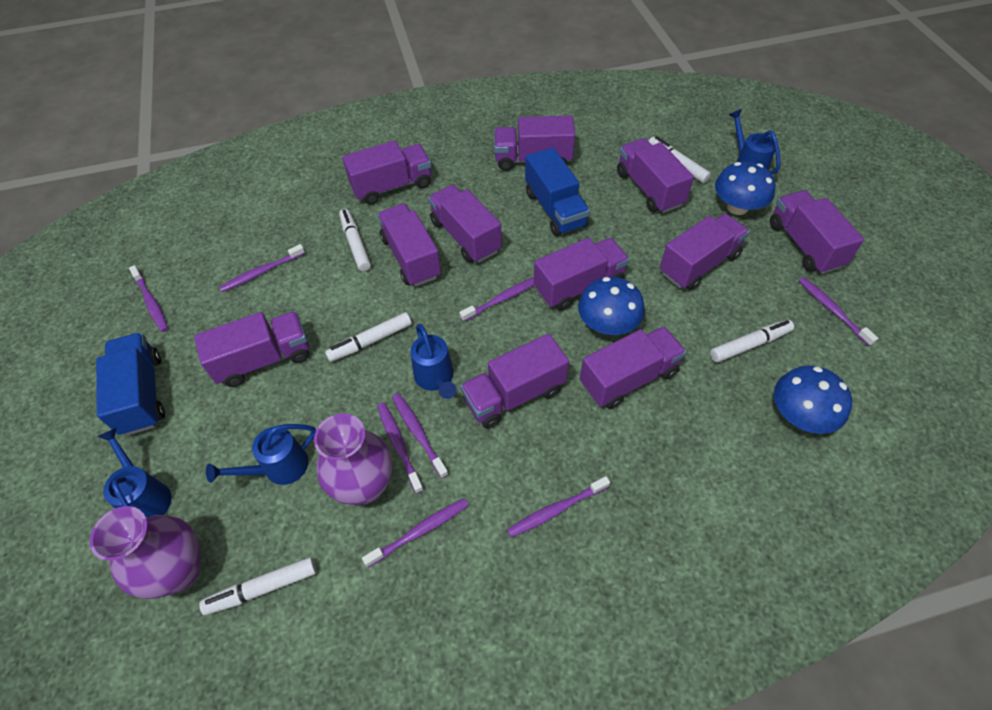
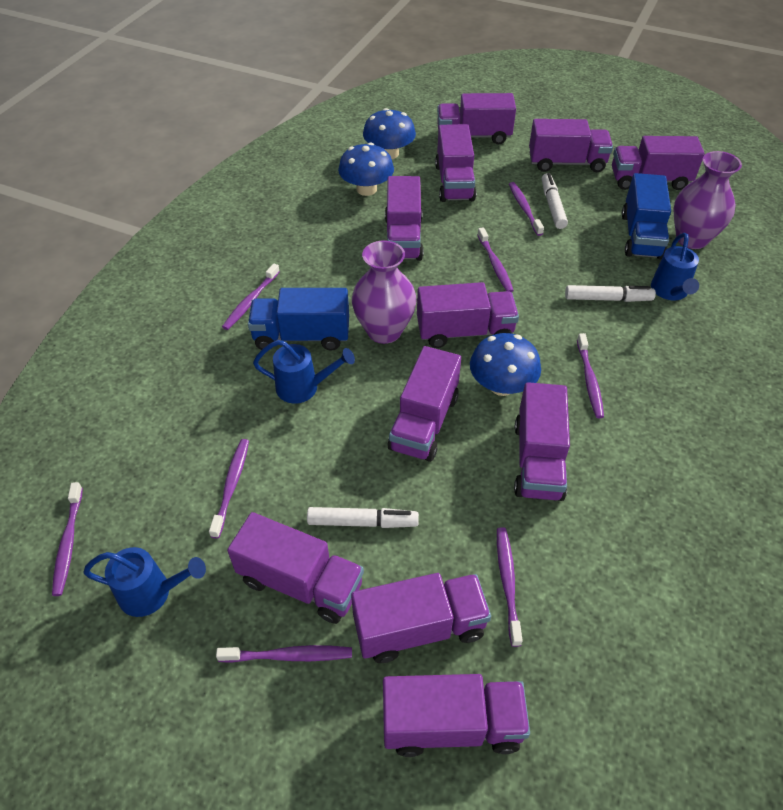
blue watering can: [98,428,172,517] [206,424,316,485] [411,324,456,399] [729,109,781,174] = 4 -> [83,547,206,617] [253,340,355,404] [651,233,699,300] = 3
white marker: [199,557,316,615] [325,312,412,362] [339,209,371,271] [649,136,711,183] [710,320,794,362] = 5 -> [307,507,419,528] [542,173,568,229] [565,285,656,302] = 3

